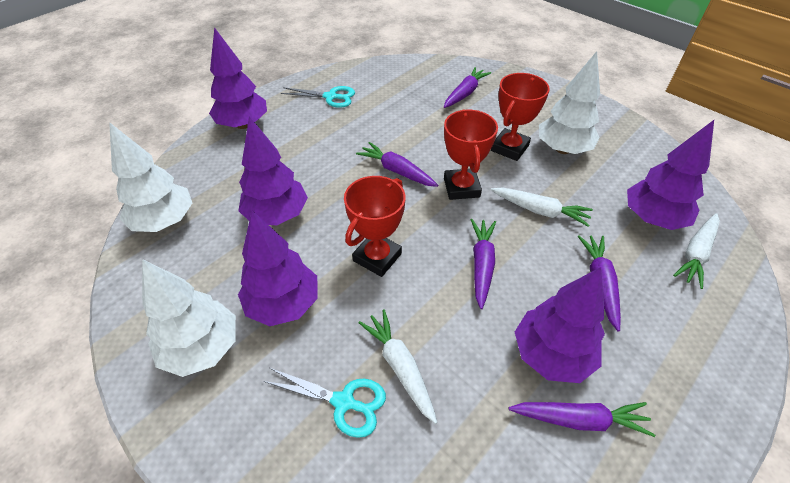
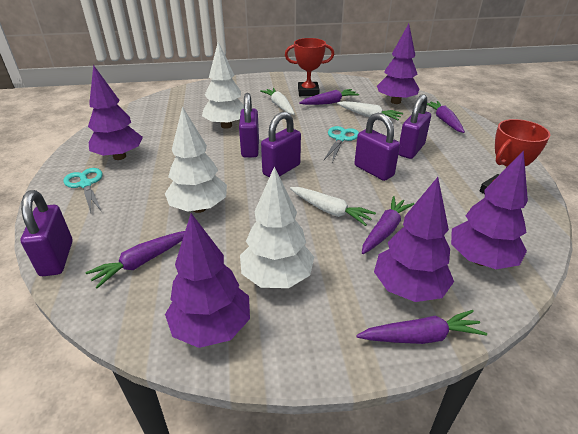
purple padlock: none = 0 -> [21,190,73,276] [239,93,259,158] [261,112,301,177] [354,113,400,181] [398,94,431,159] = 5
red trophy: [344,176,406,277] [444,109,498,200] [491,73,550,161] = 3 -> [285,38,334,96] [480,119,550,194] = 2

